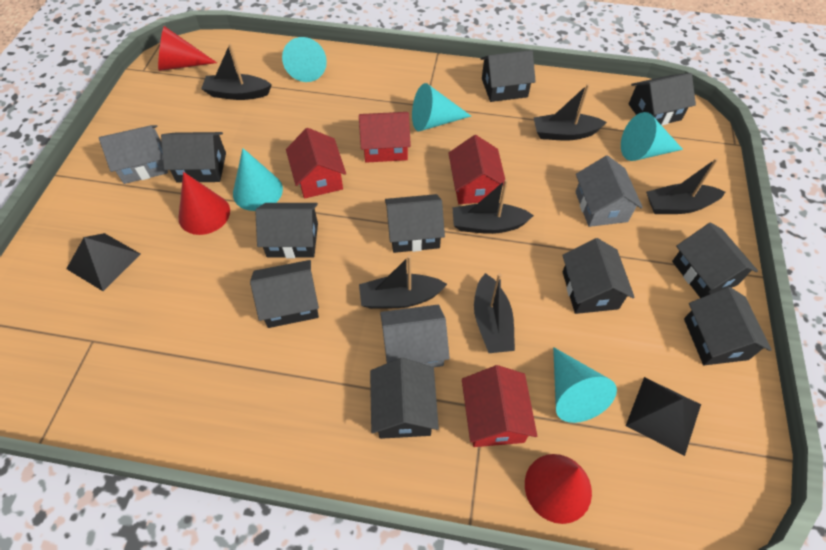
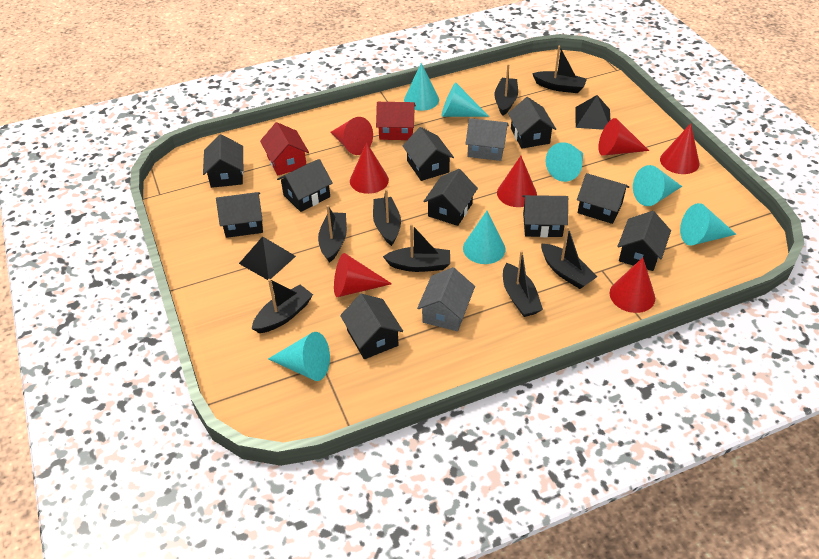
black boat: [201,44,272,100] [359,255,447,309] [452,179,534,234] [474,273,515,353] [533,84,607,140] [646,158,725,214] = 6 -> [252,279,313,333] [318,205,347,263] [373,189,401,246] [383,224,450,272] [494,64,518,115] [503,250,543,317] [532,46,587,93] [541,226,597,289] = 8
grey house: [99,125,168,184] [380,305,450,367] [575,155,643,227] = 3 -> [417,267,475,331] [466,118,509,161] = 2
red cone: [158,26,217,71] [178,172,230,235] [525,454,592,524] = 3 -> [331,117,373,155] [334,253,392,297] [350,142,389,194] [497,156,537,207] [598,118,649,156] [610,258,655,313] [660,123,700,174] = 7
red house: [286,128,346,199] [359,112,411,163] [449,135,505,204] [462,365,537,447] = 4 -> [260,122,309,176] [376,102,416,140] = 2
turquoise cone: [233,148,283,211] [282,37,327,82] [412,83,471,131] [553,347,617,423] [621,112,683,161] = 5 -> [268,332,330,381] [404,63,439,111] [441,82,489,117] [463,211,505,264] [546,142,583,182] [633,165,682,206] [680,203,736,246] = 7

